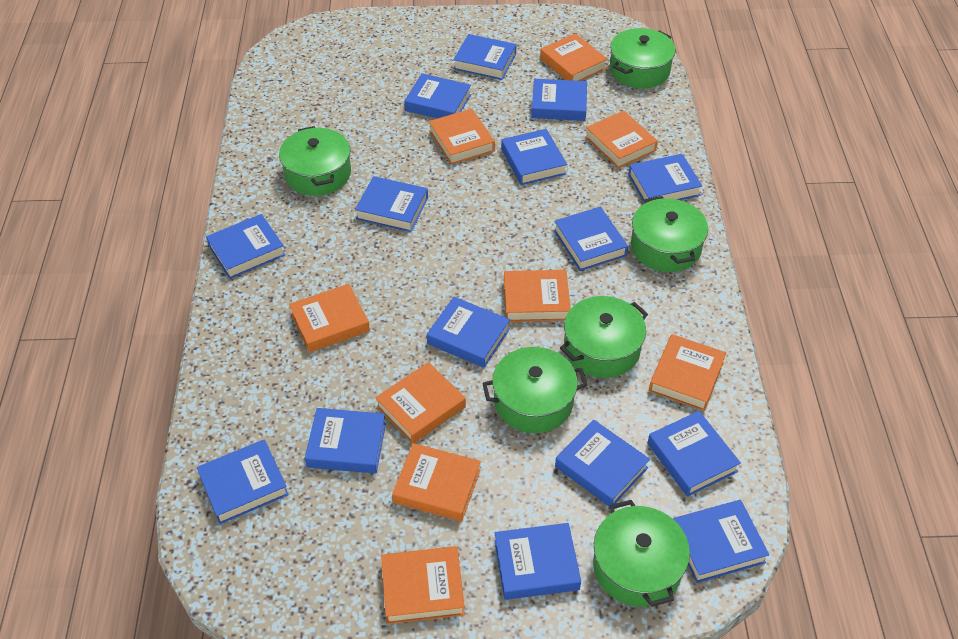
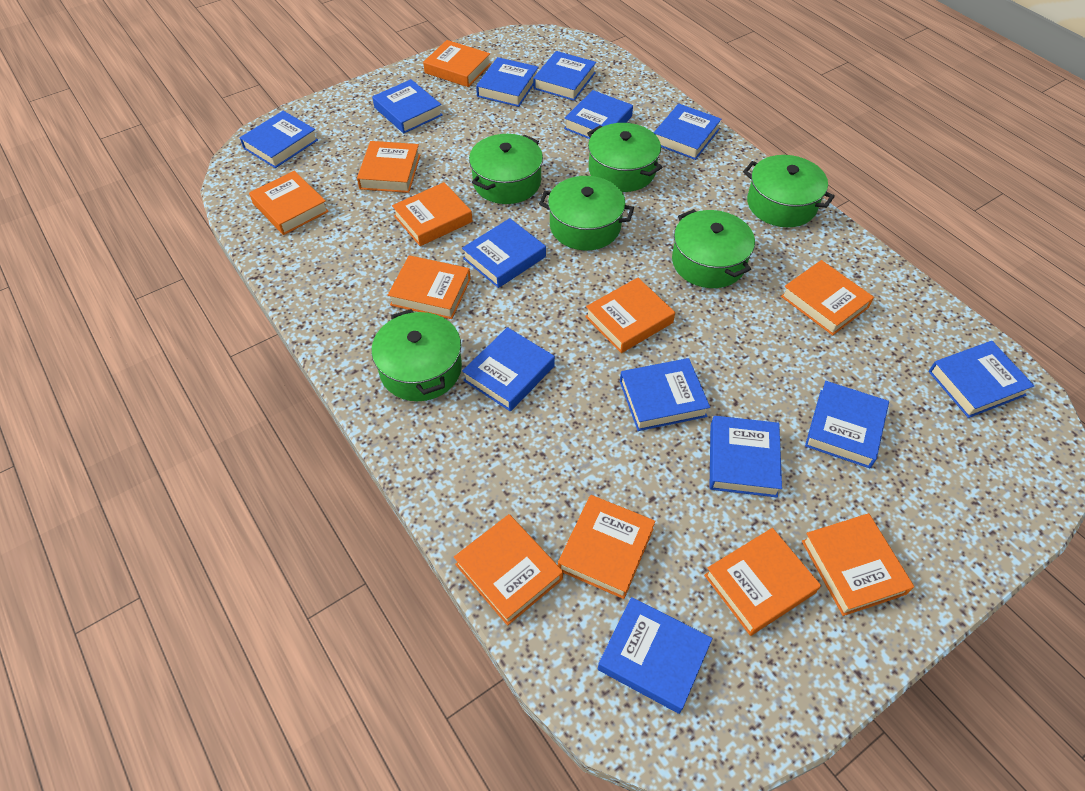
blue book: [197,439,289,524] [206,214,285,279] [305,408,386,473] [355,176,428,232] [404,73,471,119] [427,297,510,368] [453,34,517,80] [494,523,581,600] [501,129,567,185] [531,79,587,121] [554,207,628,271] [555,420,650,507] [628,154,702,203] [648,411,741,497] [673,500,769,583] = 15 -> [240,111,318,168] [372,79,442,133] [462,218,546,288] [462,327,555,412] [476,57,539,107] [533,51,596,101] [564,90,633,139] [598,597,712,714] [620,358,710,431] [654,104,722,160] [709,416,782,497] [805,381,889,468] [929,341,1034,418] = 13
orange book: [289,284,370,353] [375,362,466,444] [381,546,465,624] [392,443,481,521] [429,109,495,165] [504,270,571,322] [540,33,607,81] [585,111,658,168] [649,334,726,411] = 9 -> [249,171,329,235] [357,141,420,193] [388,255,471,319] [392,182,473,246] [423,40,491,87] [454,514,563,626] [558,495,655,599] [585,278,675,353] [704,528,821,636] [781,260,874,336] [802,513,914,616] = 11

